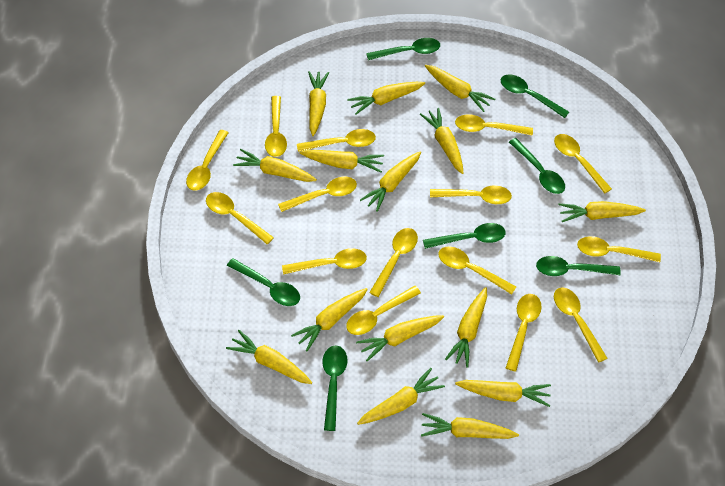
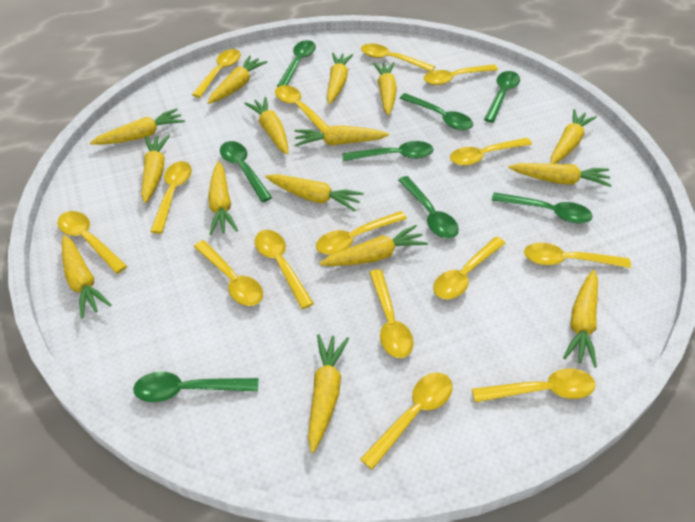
green spoon: [227,258,300,306] [322,345,348,431] [366,38,440,60] [423,223,506,249] [501,75,569,118] [509,138,565,194] [536,256,621,276] = 7 -> [133,372,258,402] [220,141,272,202] [277,40,316,87] [342,141,434,161] [398,176,459,239] [400,93,473,130] [484,71,520,123] [492,192,593,223] = 8

